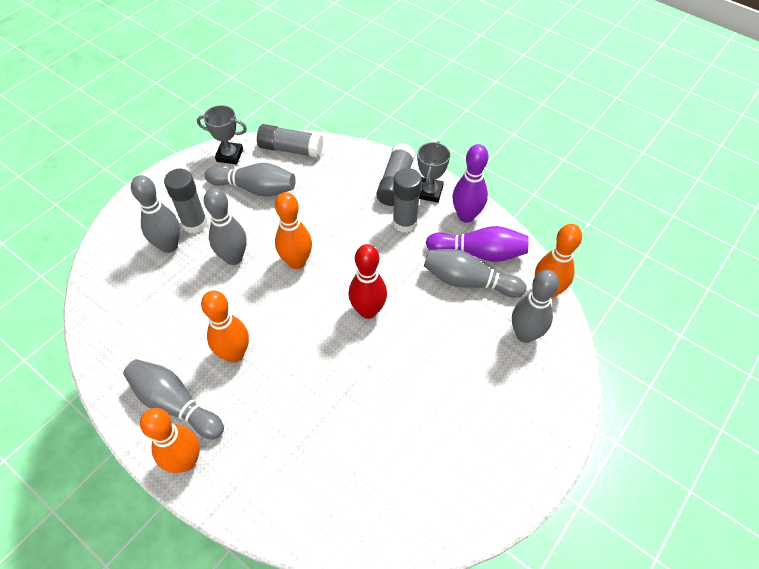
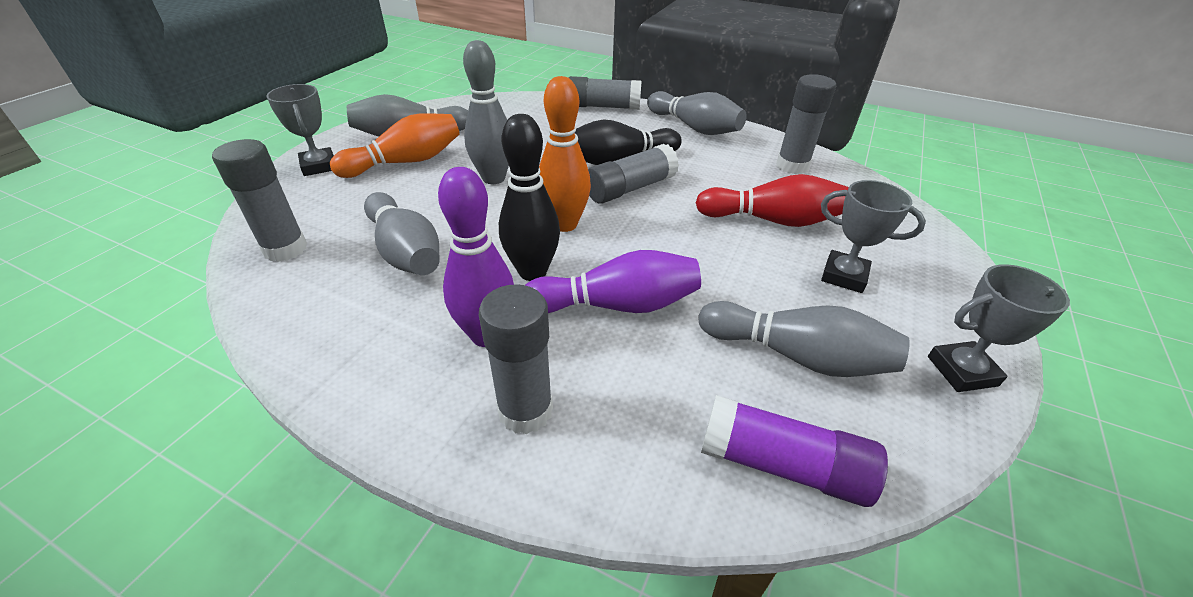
black bowling pin: none = 0 -> [499,114,560,281] [575,120,682,165] = 2
grey bowling pin: [123,359,224,439] [131,175,180,253] [204,188,247,265] [205,163,296,197] [424,249,526,298] [512,270,559,343] = 6 -> [347,94,468,137] [364,192,440,275] [463,40,509,184] [647,91,747,135] [698,301,910,377] = 5
grey glue stick: [164,169,208,234] [257,124,323,158] [376,143,415,206] [393,168,422,233] = 4 -> [212,139,307,262] [479,284,553,434] [568,76,642,110] [588,144,679,204] [776,74,836,174] = 5
grey trophy: [197,105,247,164] [417,141,450,203] = 2 -> [266,84,334,176] [821,180,926,293] [928,264,1070,392] = 3
orange bowling pin: [140,408,200,473] [201,290,249,363] [275,192,312,269] [535,224,582,299] = 4 -> [330,113,459,178] [539,76,591,232] = 2
purple glue stick: none = 0 -> [701,395,888,507] = 1

